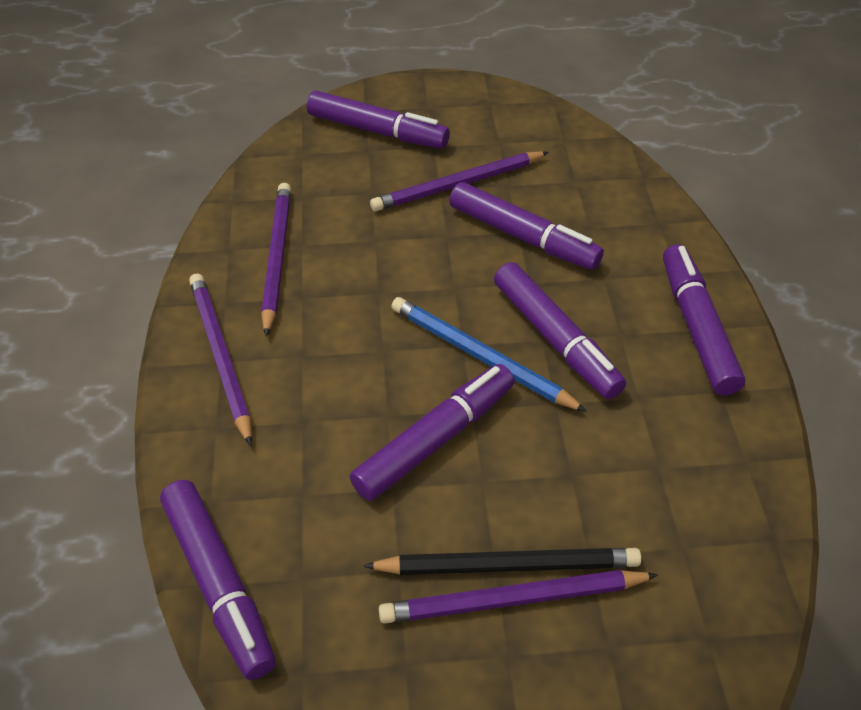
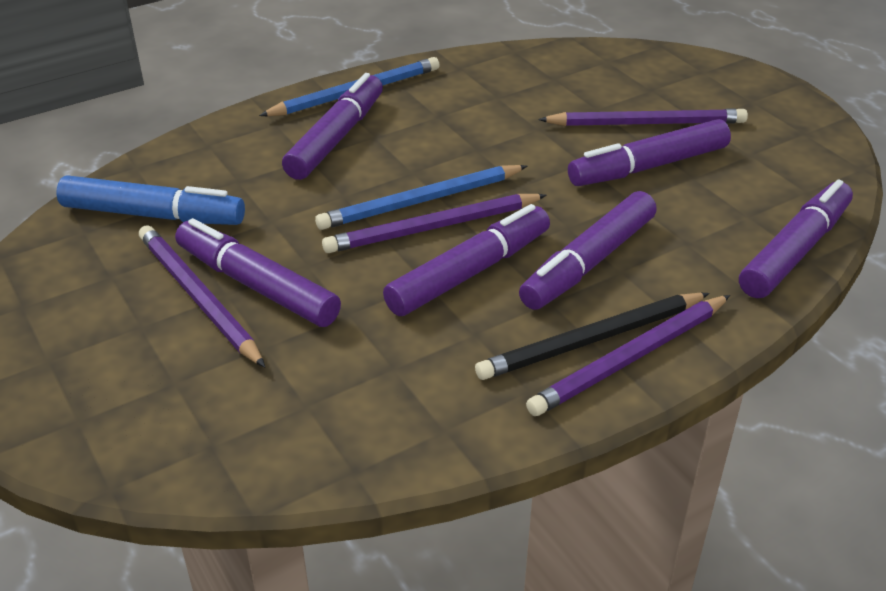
blue marker: none = 0 -> [56,176,245,225] = 1
blue pencil: [391,297,587,412] = 1 -> [259,57,439,116] [315,165,527,230] = 2

